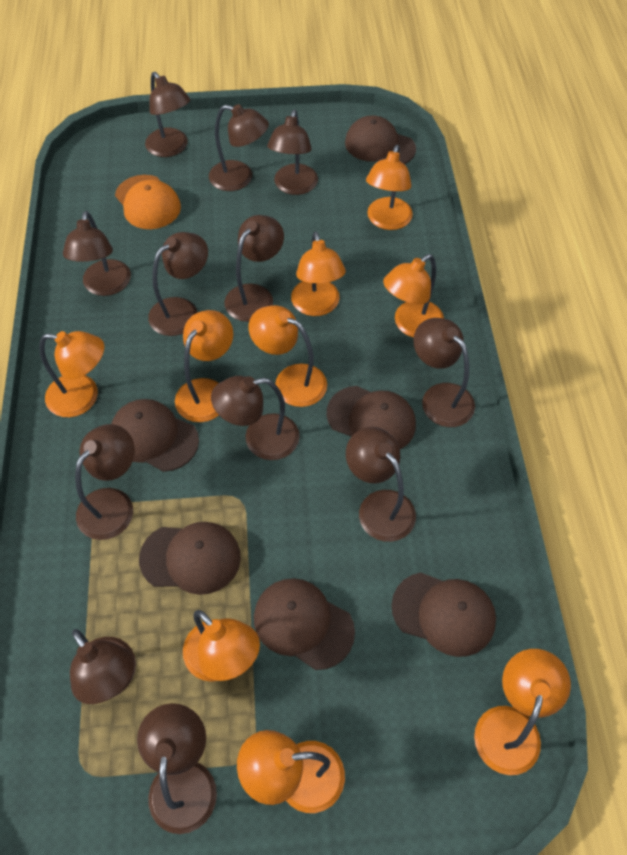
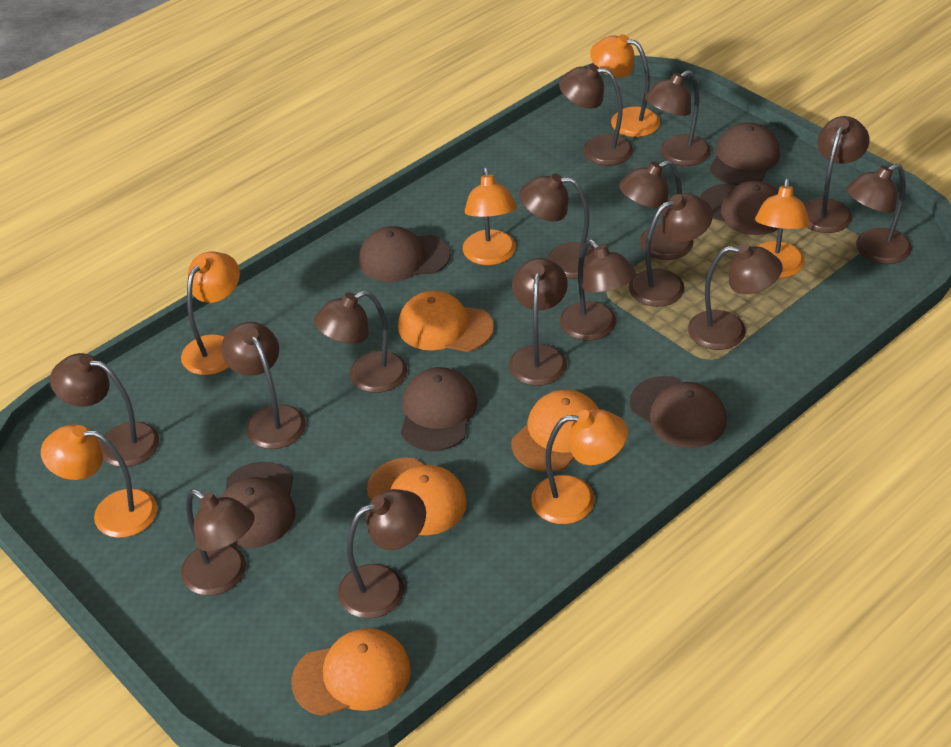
brown lamp: [63,211,131,296] [70,629,136,704] [75,424,135,540] [137,703,217,834] [145,72,190,157] [148,232,208,336] [209,104,269,191] [211,376,300,460] [225,215,284,322] [267,110,318,195] [346,427,416,542] [413,318,475,427] = 12 -> [50,353,159,467] [181,489,255,596] [221,322,306,449] [314,290,408,393] [338,489,426,619] [509,258,568,386] [519,173,594,279] [559,64,633,166] [560,240,636,341] [619,160,693,260] [629,193,713,307] [645,70,711,166] [688,244,783,350] [804,116,870,233] [846,164,912,264] = 15
orange cap: [115,175,181,229] = 1 -> [291,628,411,716] [367,458,467,535] [398,291,494,352] [512,389,599,472] = 4
orange lamp: [39,331,104,417] [175,310,233,422] [183,610,260,682] [237,730,345,813] [249,305,327,407] [291,231,346,316] [366,145,413,230] [383,254,444,338] [474,649,571,775] = 9 -> [41,424,157,538] [181,252,240,375] [463,167,517,265] [531,409,628,524] [590,34,660,137] [755,178,810,278] = 6

